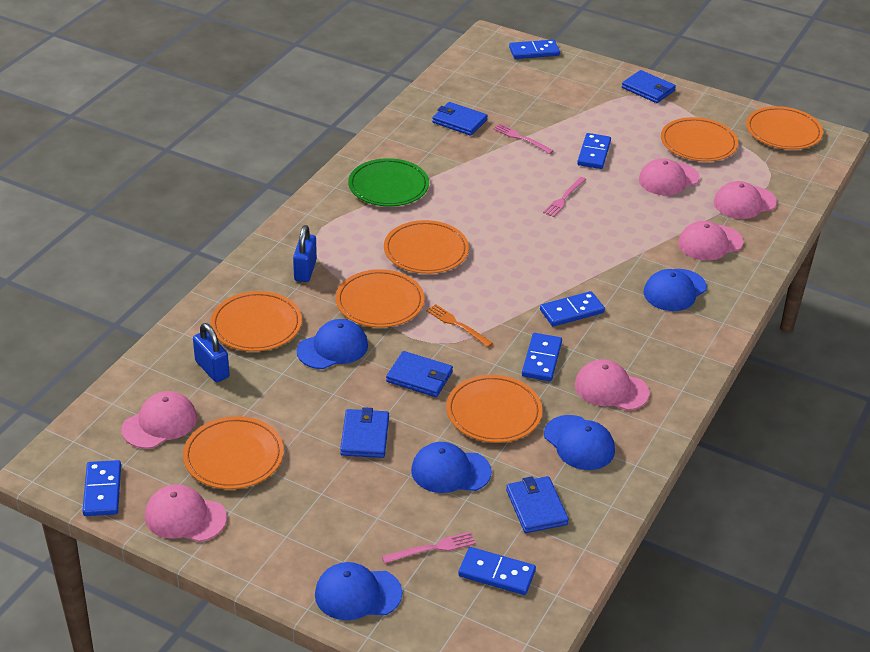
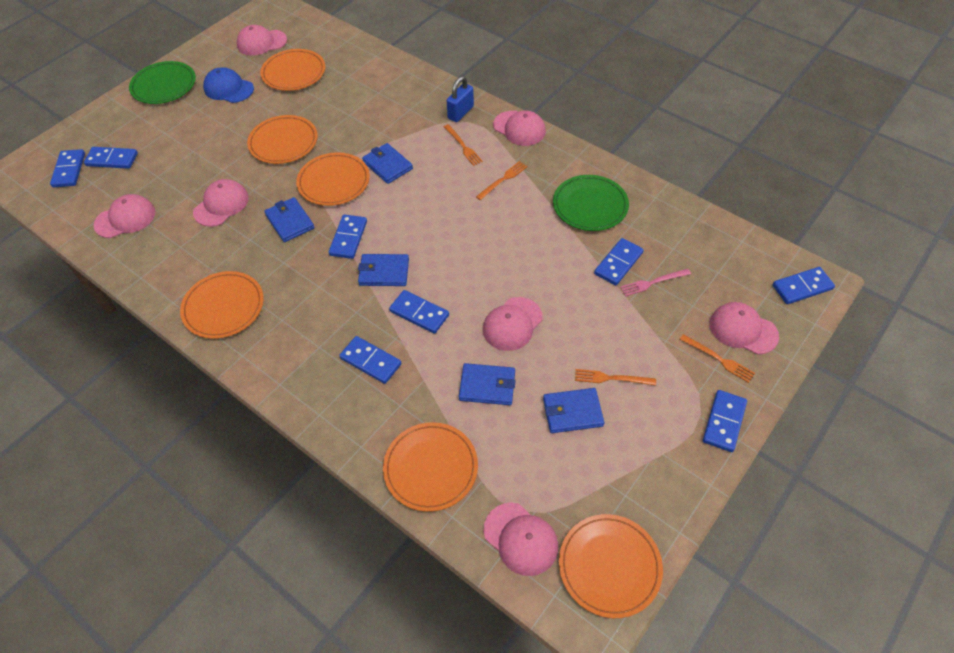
blue cap: [297,319,368,369] [315,562,402,620] [411,442,492,493] [544,415,615,470] [644,269,707,311] = 5 -> [203,67,254,103] = 1
blue domino: [82,460,121,516] [458,547,536,595] [509,40,560,59] [522,333,562,381] [540,291,605,326] [577,133,611,169] = 6 -> [50,149,85,187] [84,147,138,169] [329,214,367,259] [339,336,402,384] [389,290,449,334] [594,238,644,285] [703,390,747,452] [773,267,835,304] = 8
blue padlock: [193,323,230,382] [293,225,317,282] = 2 -> [446,76,474,122] = 1
green plate: [348,158,429,206] = 1 -> [129,61,196,104] [553,175,629,231] = 2
orange fork: [426,304,493,347] = 1 -> [444,124,483,166] [476,161,527,200] [575,369,656,386] [679,334,755,383] = 4
orange plate: [183,416,284,489] [211,291,302,351] [336,269,425,327] [384,220,469,274] [446,375,543,443] [661,117,738,162] [746,106,823,150] = 7 -> [180,271,264,339] [247,115,318,164] [260,49,326,91] [296,153,370,206] [383,422,478,512] [559,514,663,618] = 6
pink cap: [121,391,197,449] [145,484,227,542] [575,359,650,411] [639,158,699,195] [678,221,744,261] [714,181,777,219] = 6 -> [94,194,156,238] [193,179,249,227] [237,25,287,56] [483,297,543,351] [484,503,558,576] [493,111,546,146] [710,302,779,355] = 7
pink fork: [382,532,476,564] [493,124,554,154] [543,177,586,217] = 3 -> [620,269,691,297] = 1

